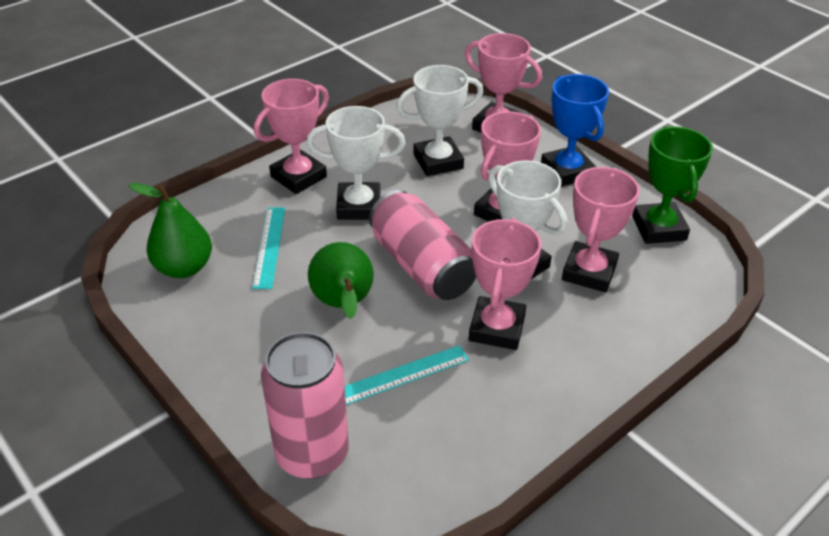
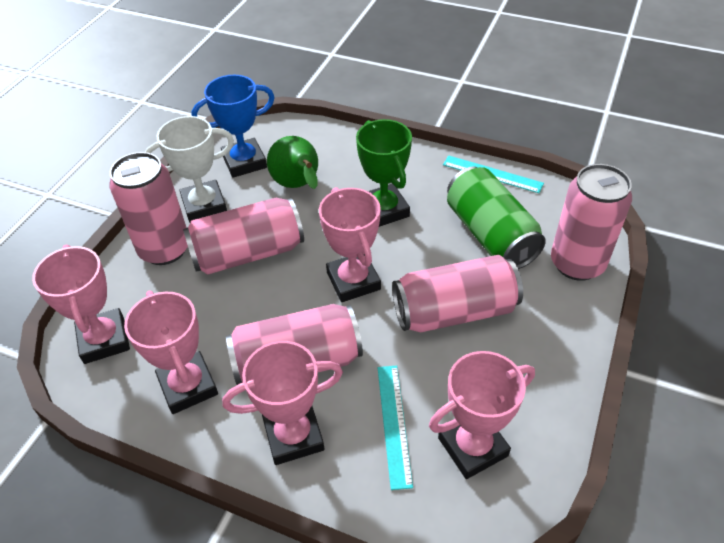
green can: none = 0 -> [447,166,546,269] = 1
green pear: [129,183,212,278] [308,242,373,319] = 2 -> [267,136,318,189] = 1
pink can: [261,332,349,479] [369,190,476,300] = 2 -> [109,152,188,265] [183,198,304,274] [226,304,363,385] [392,255,523,332] [551,164,632,281] = 5
white trophy: [307,106,406,220] [396,65,483,176] [488,160,567,279] = 3 -> [145,116,234,222] = 1

